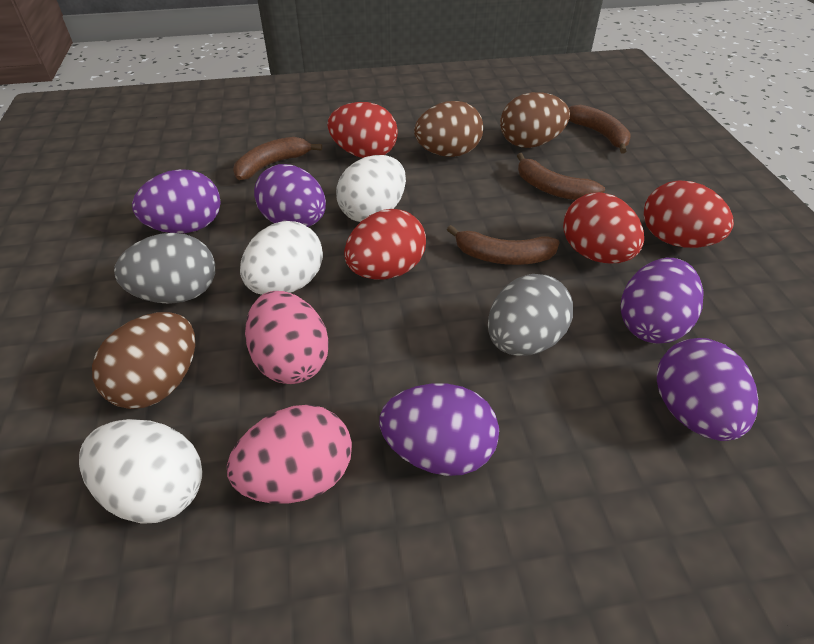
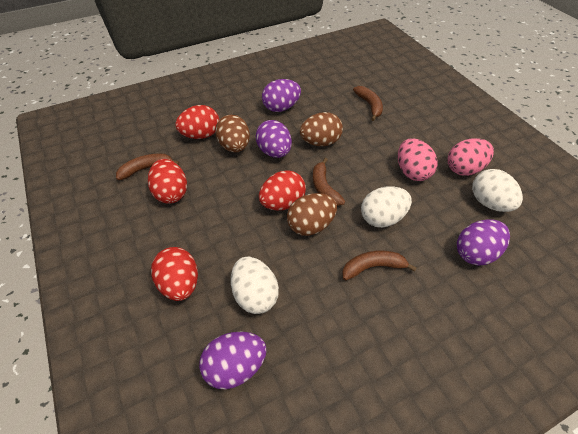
grey egg: [114,233,215,304] [488,274,573,356] = 2 -> none = 0
purple egg: [132,169,221,233] [254,164,326,227] [379,384,499,476] [621,258,704,343] [657,338,758,441] = 5 -> [199,332,267,389] [256,120,292,158] [262,79,301,112] [457,219,510,265] = 4

